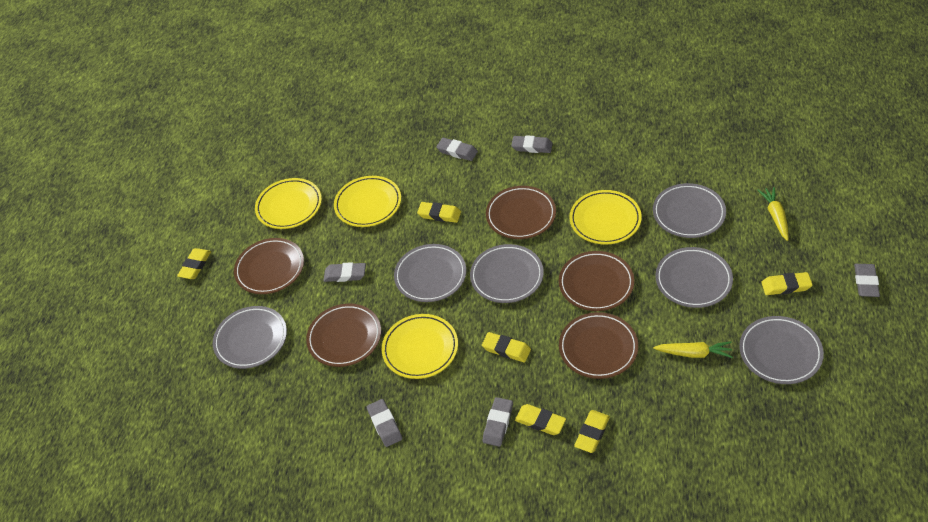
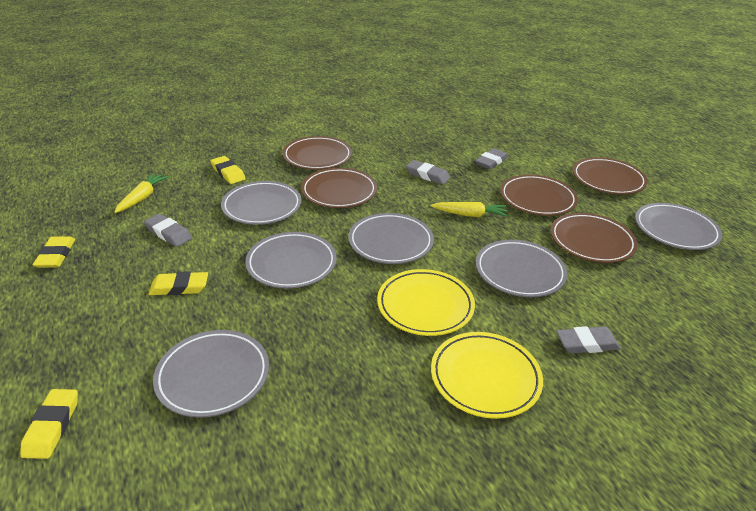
grey eraser: [324,262,366,282] [367,399,402,447] [436,138,478,161] [483,397,513,447] [511,135,553,153] [854,264,880,297] = 6 -> [144,214,192,247] [406,160,450,185] [475,148,508,169] [556,326,621,353] = 4
yellow eraser: [177,248,211,279] [417,202,461,223] [482,332,531,362] [515,404,566,435] [574,410,610,453] [761,272,813,295] = 6 -> [20,389,78,459] [33,236,75,268] [149,271,208,296] [210,156,246,184] = 4
yellow plate: [255,178,322,229] [334,176,401,227] [382,314,458,379] [569,190,642,245] = 4 -> [377,269,475,336] [431,332,543,419] = 2

